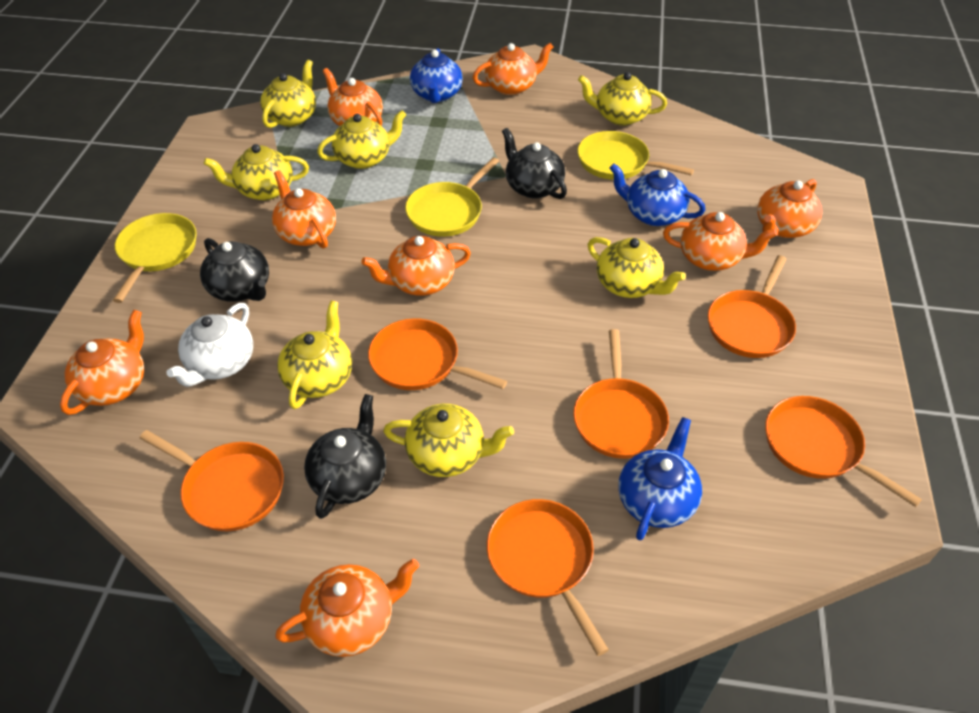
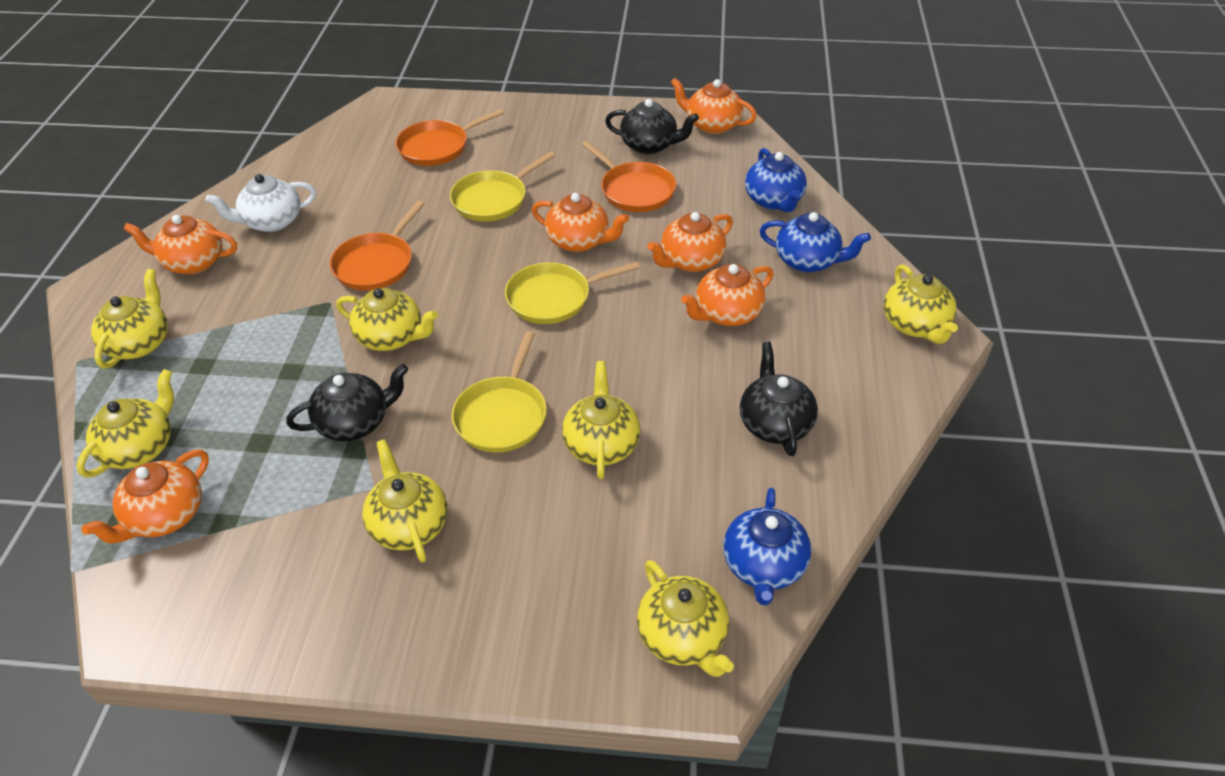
orange pan: [140,430,284,531] [368,318,507,390] [487,499,609,656] [573,329,669,459] [708,255,796,358] [765,396,922,507] = 6 -> [330,201,424,291] [395,109,504,166] [582,141,676,212] = 3
orange teapot: [60,310,144,415] [272,170,336,249] [275,559,419,657] [323,68,383,126] [361,236,471,296] [472,43,553,95] [663,212,777,271] [757,179,823,238] = 8 -> [82,450,209,544] [124,215,237,274] [532,193,629,252] [647,212,733,272] [671,78,757,134] [681,264,774,326] = 6

